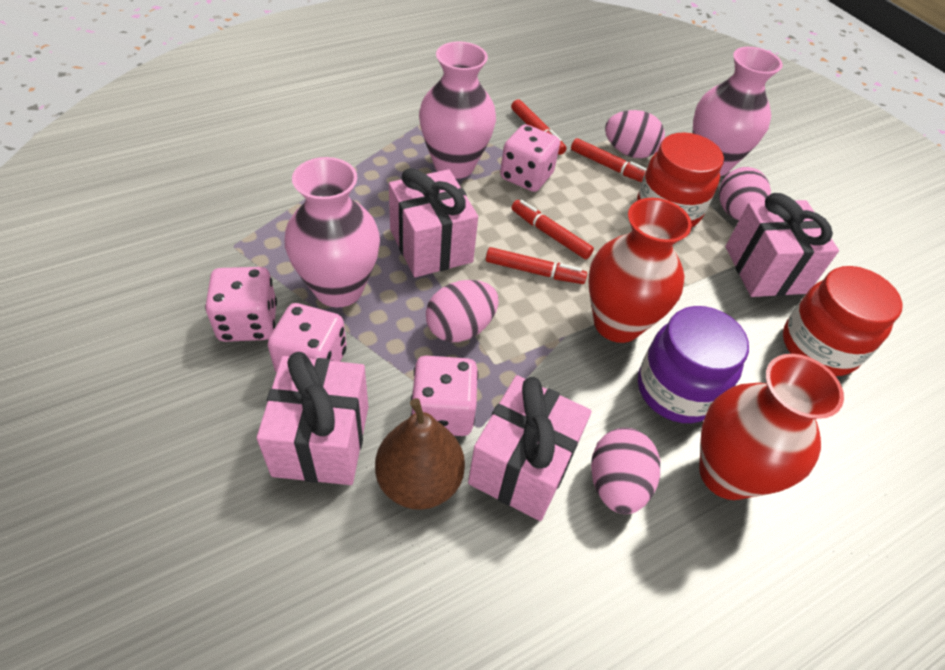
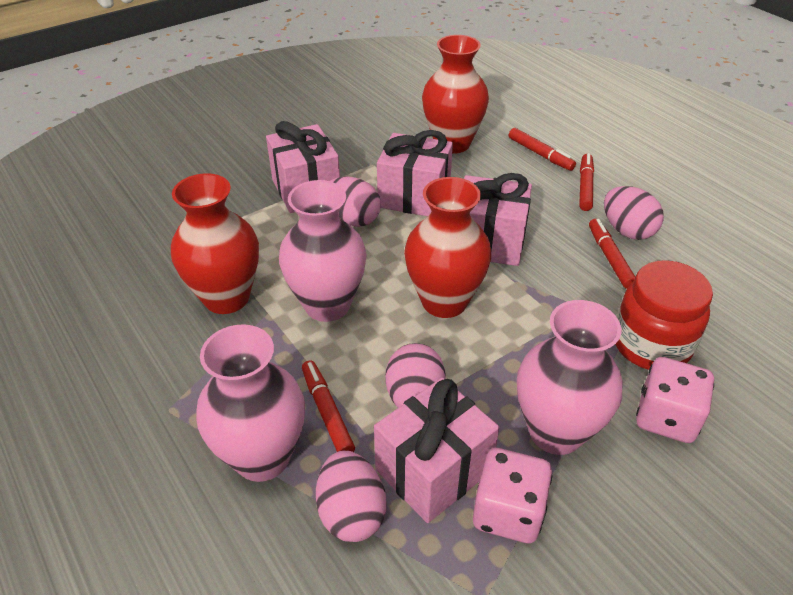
brown pear: [375,398,465,510] = 1 -> none = 0
pink dice: [205,267,277,342] [268,303,347,373] [411,356,478,436] [500,124,560,192] = 4 -> [473,448,552,543] [636,357,714,443] = 2
purple jar: [638,306,749,423] = 1 -> none = 0
red jar: [637,133,724,227] [783,266,902,376] = 2 -> [615,260,713,370] = 1
red vase: [588,198,692,343] [699,354,844,500] = 2 -> [171,173,259,314] [404,177,491,318] [422,35,489,154] = 3

